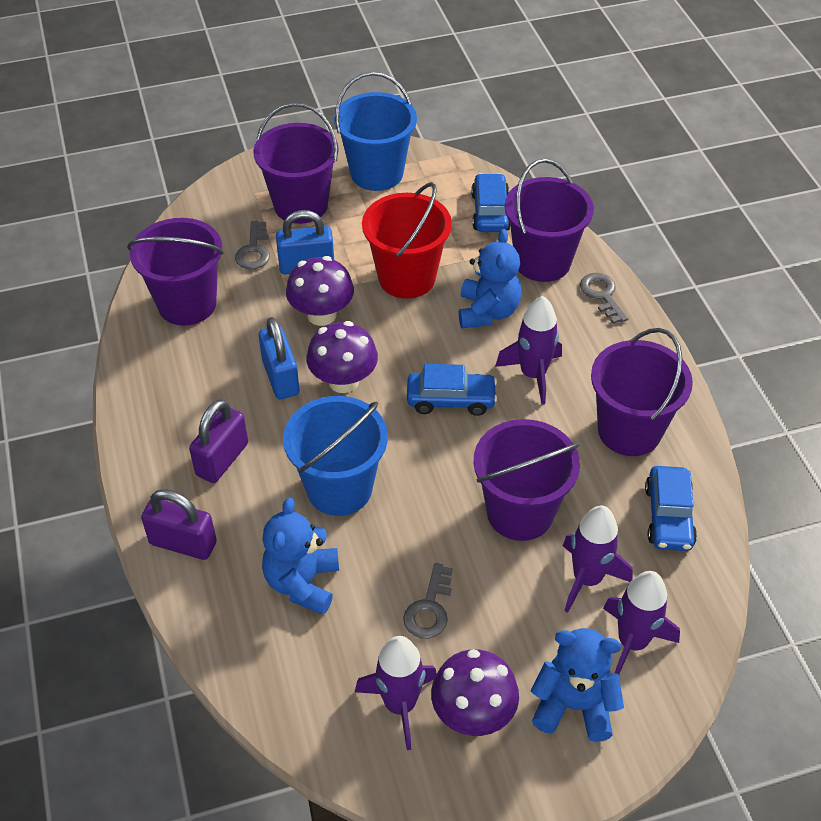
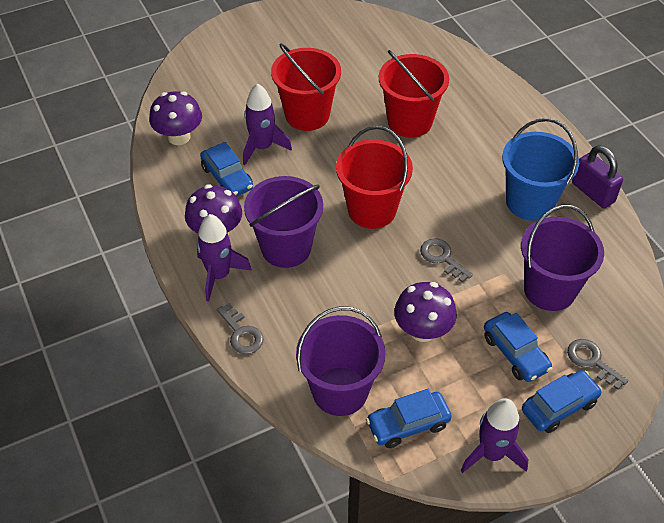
blue bucket: [283,396,388,516] [334,72,417,191] = 2 -> [502,118,579,220] = 1
blue car: [407,364,497,416] [471,173,510,232] [645,466,697,551] = 3 -> [200,142,253,197] [366,389,452,448] [484,312,552,382] [522,370,602,433] = 4
blue padlock: [259,317,300,399] [276,210,334,275] = 2 -> none = 0
blue teddy bear: [262,497,339,615] [459,229,522,328] [531,628,624,742] = 3 -> none = 0
purple bucket: [127,218,224,326] [253,103,339,224] [473,419,580,541] [505,159,594,282] [591,328,693,456] = 5 -> [244,176,323,268] [296,306,385,416] [521,205,604,311] = 3
purple padlock: [141,489,217,560] [189,400,248,483] = 2 -> [572,145,623,208] = 1
purple rocket: [355,636,437,750] [495,296,562,405] [563,506,633,613] [603,571,680,674] = 4 -> [197,214,252,301] [243,83,292,165] [461,398,528,473] = 3
red bucket: [362,182,452,299] = 1 -> [271,43,341,131] [336,126,413,229] [379,50,449,138] = 3

